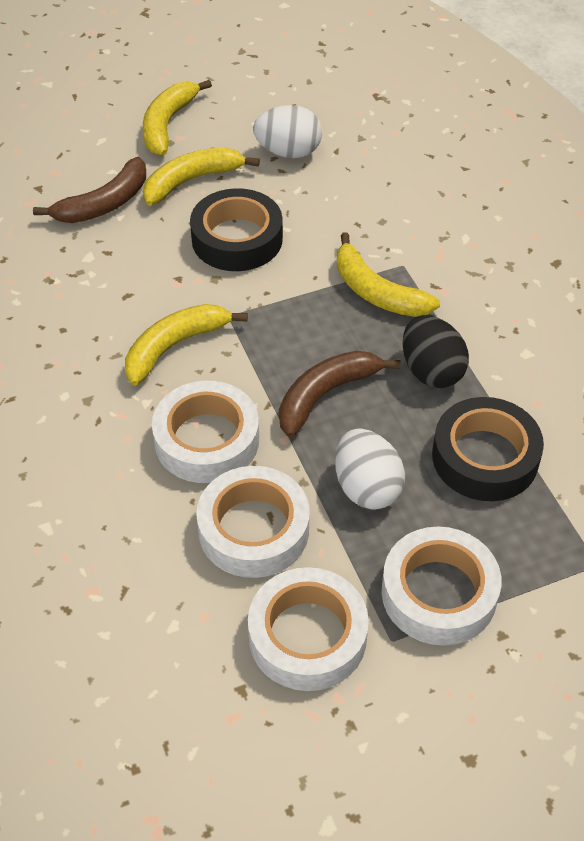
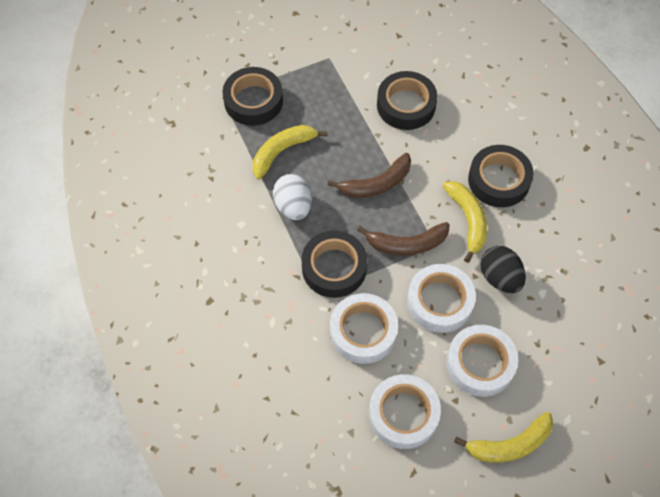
black tape: [190,188,283,271] [432,397,544,501] = 2 -> [223,67,283,126] [301,231,367,298] [377,71,438,130] [468,145,534,207] = 4
white egg: [253,105,322,158] [335,428,405,510] = 2 -> [273,174,312,220] = 1
yellow banana: [125,304,248,386] [143,80,212,155] [143,147,260,206] [337,232,440,317] = 4 -> [253,125,328,179] [442,181,487,263] [454,412,553,463] = 3

